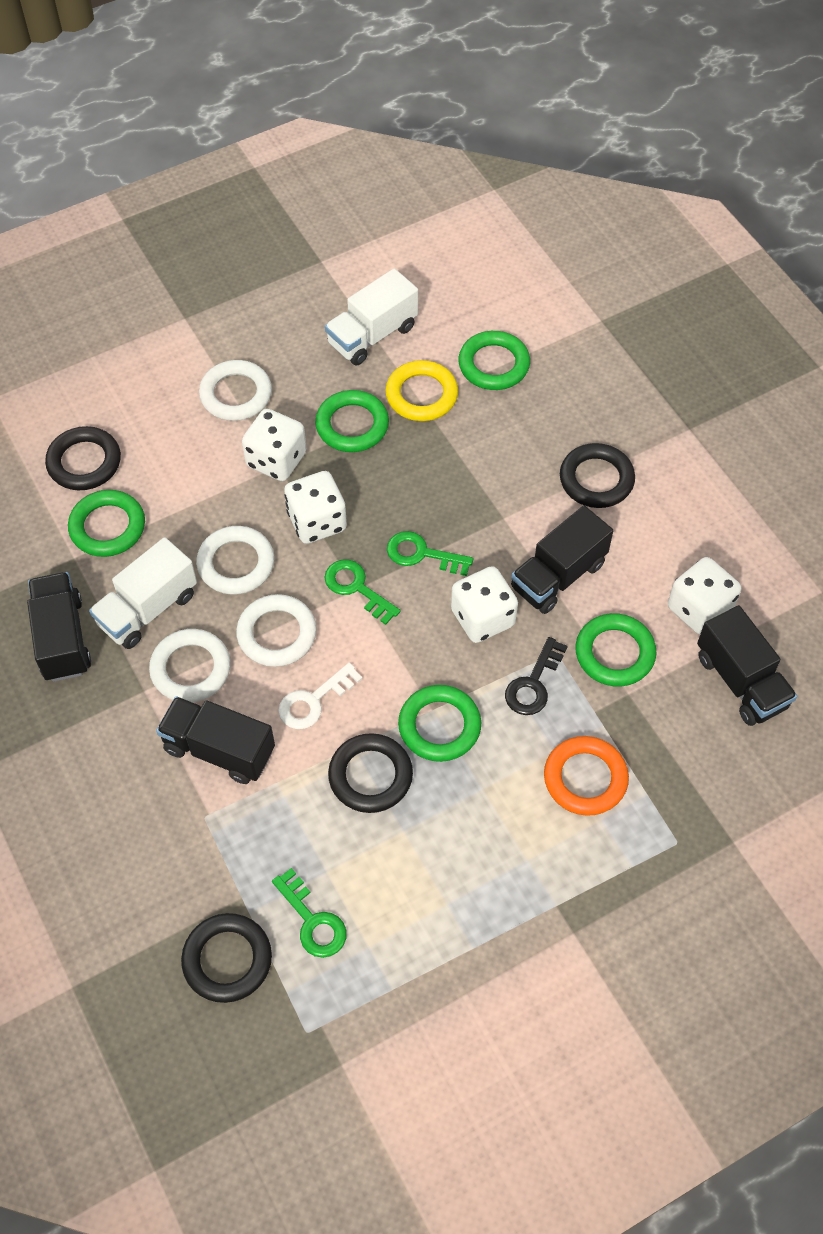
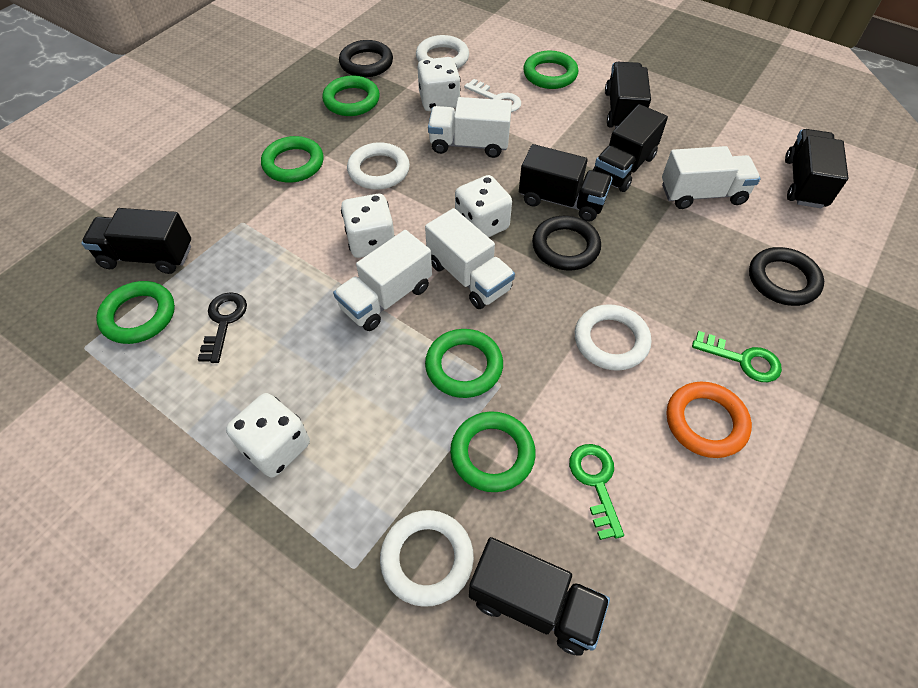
black ring: [45,426,121,490] [181,913,272,1003] [328,733,413,813] [560,443,635,508] = 4 -> [339,40,393,77] [532,216,601,270] [749,247,824,306] = 3
black truck: [27,572,91,682] [156,696,275,784] [511,505,613,614] [697,605,797,726] = 4 -> [81,208,191,274] [469,537,610,656] [519,144,613,222] [593,104,668,192] [605,62,651,129] [785,129,848,208] = 6
green key: [272,868,347,958] [324,559,401,625] [387,531,473,576] = 3 -> [569,444,624,540] [692,331,782,382] = 2
green ring: [68,490,145,557] [315,390,389,452] [398,685,481,762] [458,331,530,390] [575,613,656,687] = 5 -> [96,281,175,344] [261,136,324,183] [322,76,380,116] [425,329,503,398] [450,411,536,492] [523,51,578,89] = 6
white truck: [89,537,197,649] [325,268,418,365] = 2 -> [333,230,432,331] [425,208,515,309] [428,97,512,158] [662,146,761,209] = 4
yellow ring: [385,360,458,421] = 1 -> none = 0

